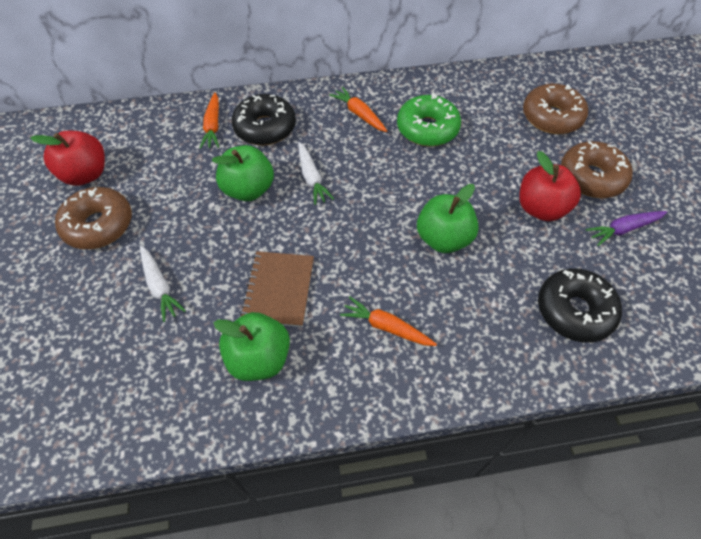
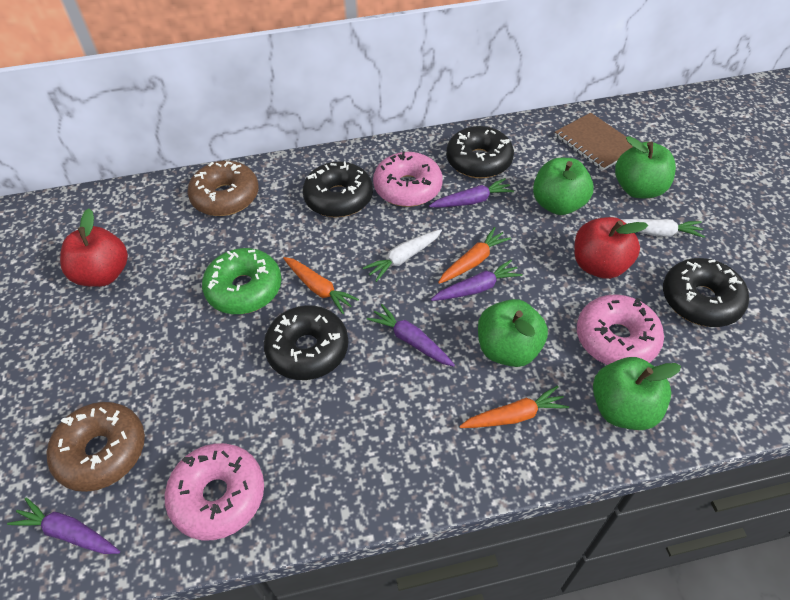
black donut: [232,94,296,145] [538,268,622,343] = 2 -> [264,305,348,380] [303,161,373,218] [446,126,514,178] [663,258,749,327] = 4
brown donut: [55,187,132,249] [523,84,588,134] [561,141,633,198] = 3 -> [47,402,145,492] [188,161,259,216] = 2
green apple: [212,145,274,201] [214,312,290,381] [417,184,479,253] = 3 -> [478,299,548,367] [533,158,594,215] [593,357,681,430] [615,136,676,198] = 4
pink donut: none = 0 -> [165,443,264,540] [373,152,443,207] [577,294,664,365] = 3
purple carrot: [586,211,667,246] = 1 -> [7,497,120,554] [367,304,455,367] [429,178,514,208] [431,260,523,301] = 4

